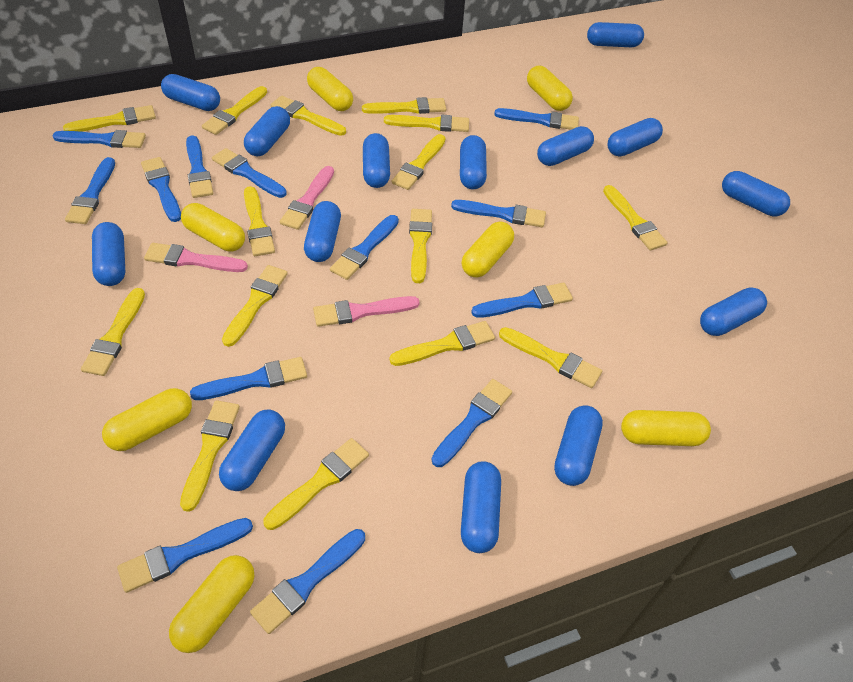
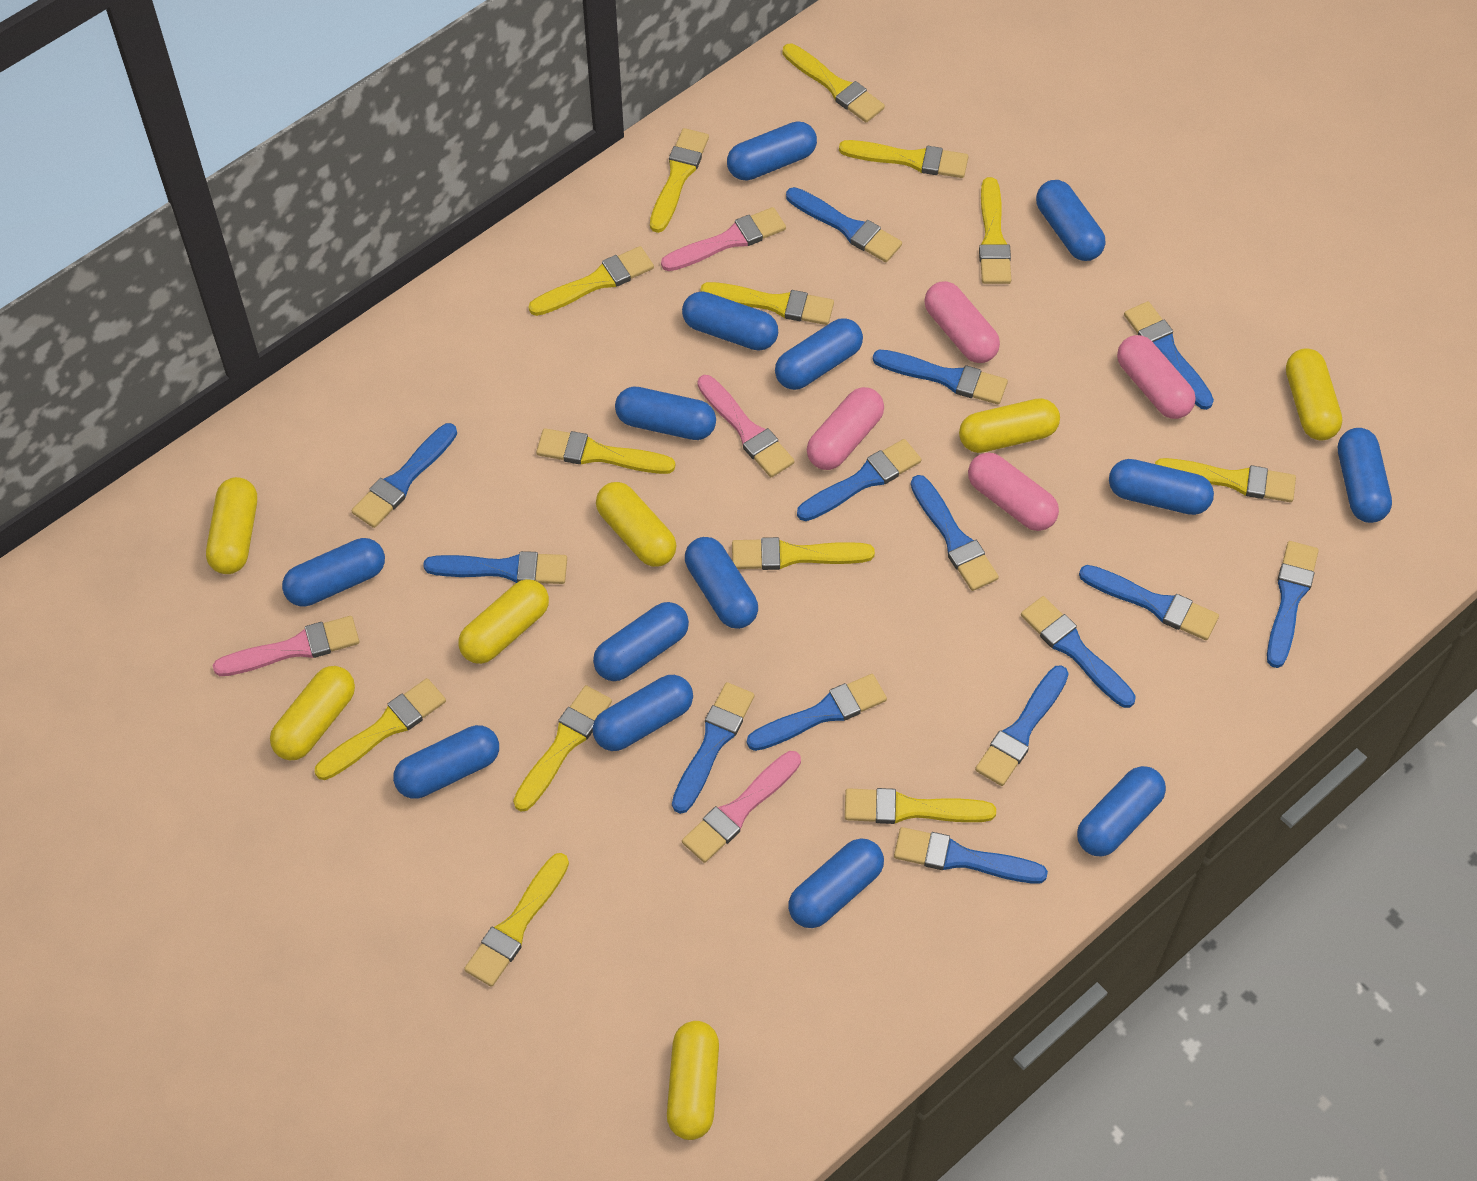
blue brush: [52,130,146,148] [65,157,115,224] [117,518,253,593] [141,157,181,222] [186,135,213,198] [190,357,307,400] [212,148,287,198] [250,529,365,634] [330,215,399,280] [432,379,512,467] [451,200,546,227] [471,283,573,318] [494,108,579,130] = 13 -> [352,423,457,528] [423,551,567,584] [672,682,755,814] [747,674,887,751] [786,187,902,262] [797,439,921,521] [873,350,1008,404] [894,827,1048,884] [911,475,999,591] [975,665,1069,786] [1021,596,1136,708] [1079,565,1219,640] [1124,301,1214,410] [1267,541,1319,668] = 14
pink brush: [144,243,248,272] [280,166,334,230] [313,296,420,327] = 3 -> [213,616,359,676] [661,207,786,271] [682,751,801,863] [697,375,794,477] = 4
pink capsule: none = 0 -> [807,387,884,470] [924,281,1000,363] [968,453,1059,531] [1117,335,1196,419] = 4
yellow brush: [63,105,156,132] [81,288,145,376] [180,400,240,512] [202,86,267,135] [222,265,288,347] [244,186,275,256] [264,438,369,530] [271,96,346,136] [362,97,446,114] [384,115,469,132] [390,321,495,366] [392,134,445,190] [409,209,432,283] [499,327,602,388] [603,185,667,250] = 15 -> [315,678,446,780] [464,853,569,987] [513,685,612,811] [529,246,654,316] [536,428,675,474] [650,128,709,233] [700,282,834,325] [732,537,875,570] [783,43,885,123] [839,140,968,178] [845,788,996,824] [979,177,1011,284] [1155,458,1296,502] = 13

